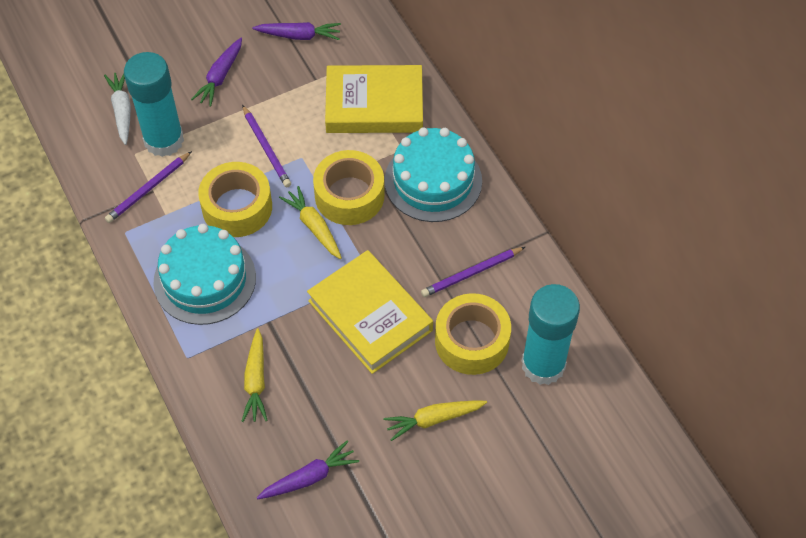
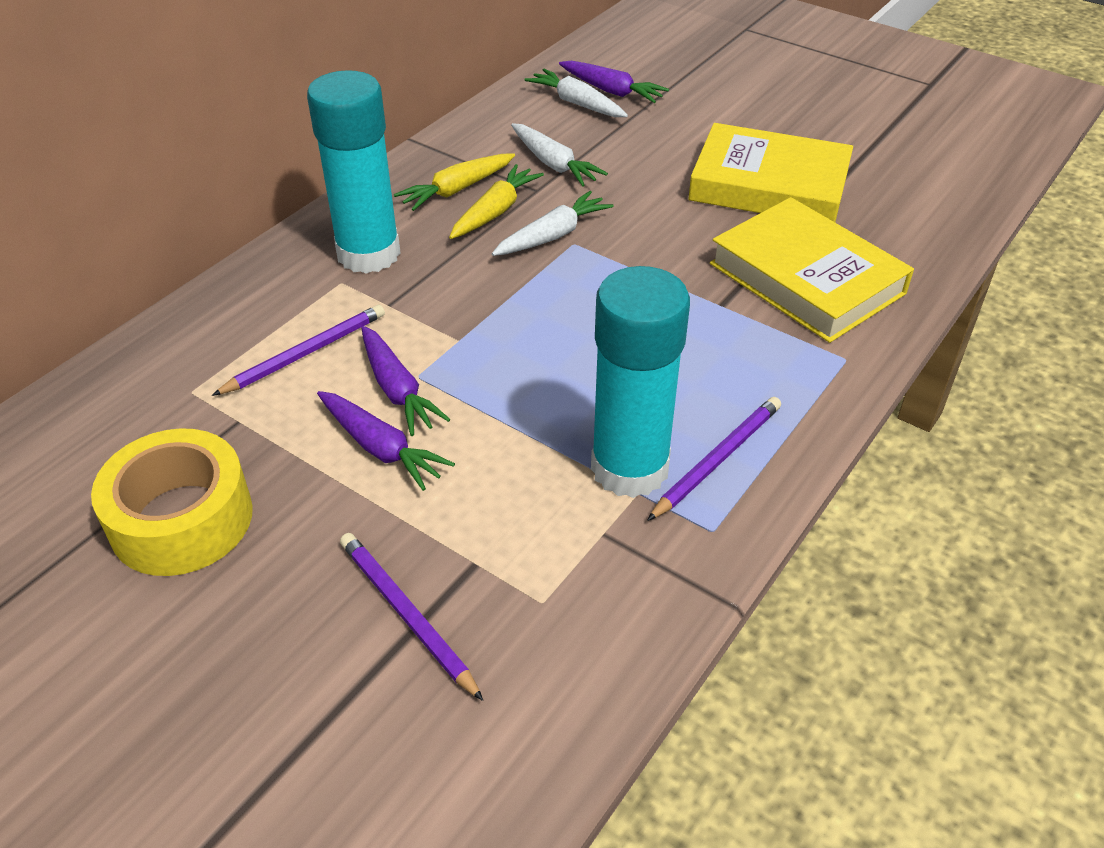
turquoise cake: [153,224,256,325] [385,127,482,222] = 2 -> none = 0
white carrot: [104,73,131,145] = 1 -> [492,191,614,256] [511,123,608,186] [524,69,628,117] = 3
yellow carrot: [241,328,268,422] [279,186,342,259] [384,400,487,441] = 3 -> [394,153,515,211] [449,164,544,239] = 2
yellow tape: [198,162,272,237] [313,150,384,225] [435,293,511,375] = 3 -> [91,428,253,576] = 1

